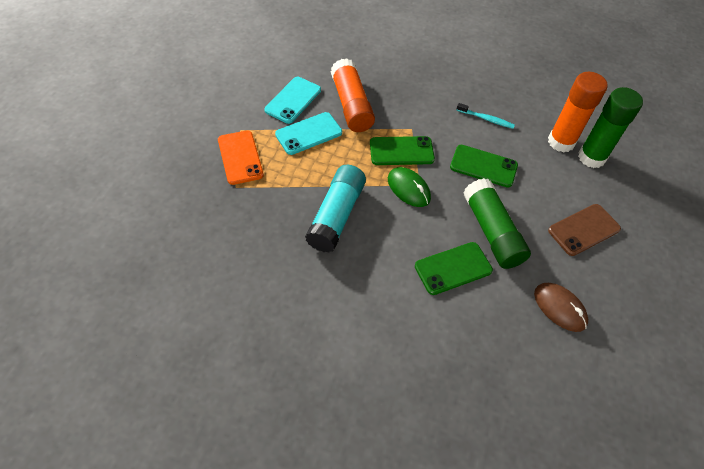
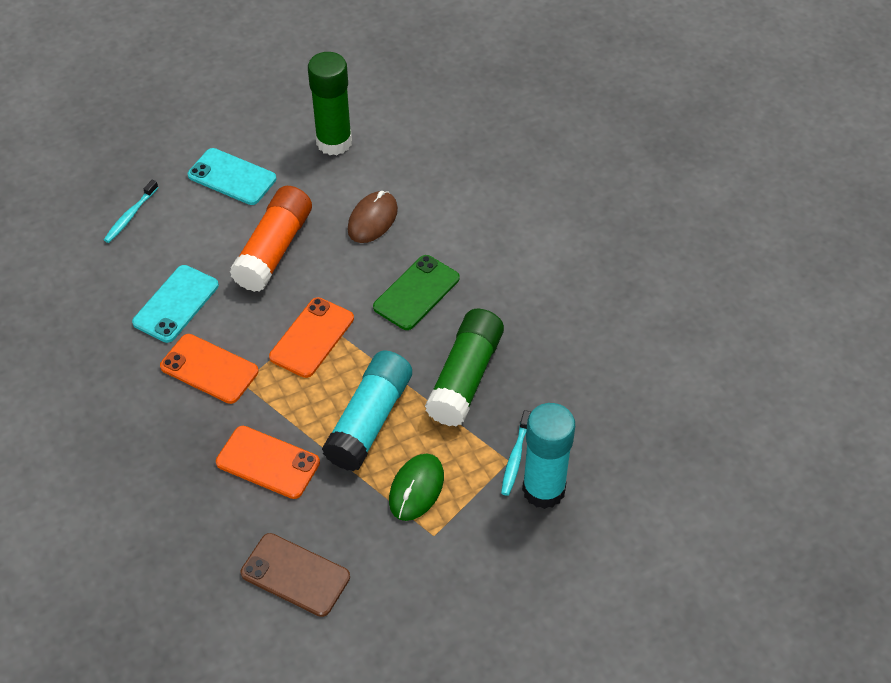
green phone: [370,136,435,165] [415,242,493,295] [450,145,518,187] = 3 -> [373,255,460,330] = 1
orange glue stick: [331,58,375,132] [548,72,608,153] = 2 -> [229,186,312,292] = 1
orange phone: [218,130,264,185] = 1 -> [160,334,259,404] [216,426,320,499] [269,297,354,378] = 3
turquoise glue stick: [305,165,366,253] = 1 -> [322,351,412,471] [522,403,575,509] = 2
turquoise toothbrush: [457,103,515,129] = 1 -> [104,180,158,243] [501,410,531,496] = 2

